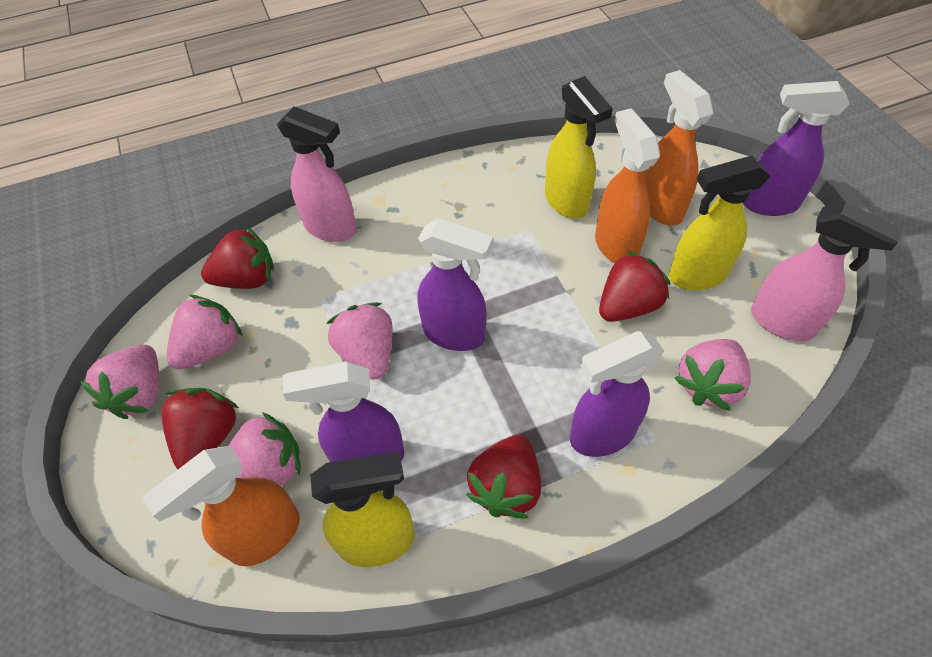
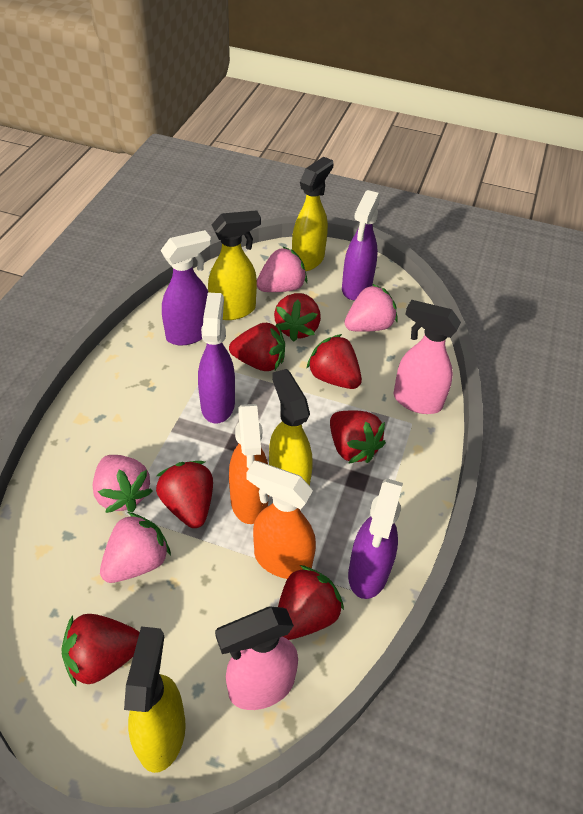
orange spray bottle: [143,446,300,566] [595,108,660,263] [645,70,713,225] = 3 -> [229,404,269,524] [246,460,316,579] = 2
pink strawberry: [80,344,159,419] [167,295,243,369] [228,412,300,486] [326,302,393,380] [674,339,751,411] = 5 -> [93,455,153,513] [100,512,171,583] [257,247,307,292] [344,284,398,332] = 4
red strawberry: [161,388,239,469] [201,226,274,289] [466,435,541,518] [599,251,671,322] = 4 -> [61,614,140,686] [156,461,213,528] [229,323,285,371] [274,293,321,342] [278,565,344,640] [306,334,362,389] [330,410,386,464] = 7
yellow spray bottle: [310,452,415,567] [545,76,613,219] [669,156,770,290] = 3 -> [124,626,186,773] [208,210,261,320] [269,369,312,486] [292,157,334,271] = 4

